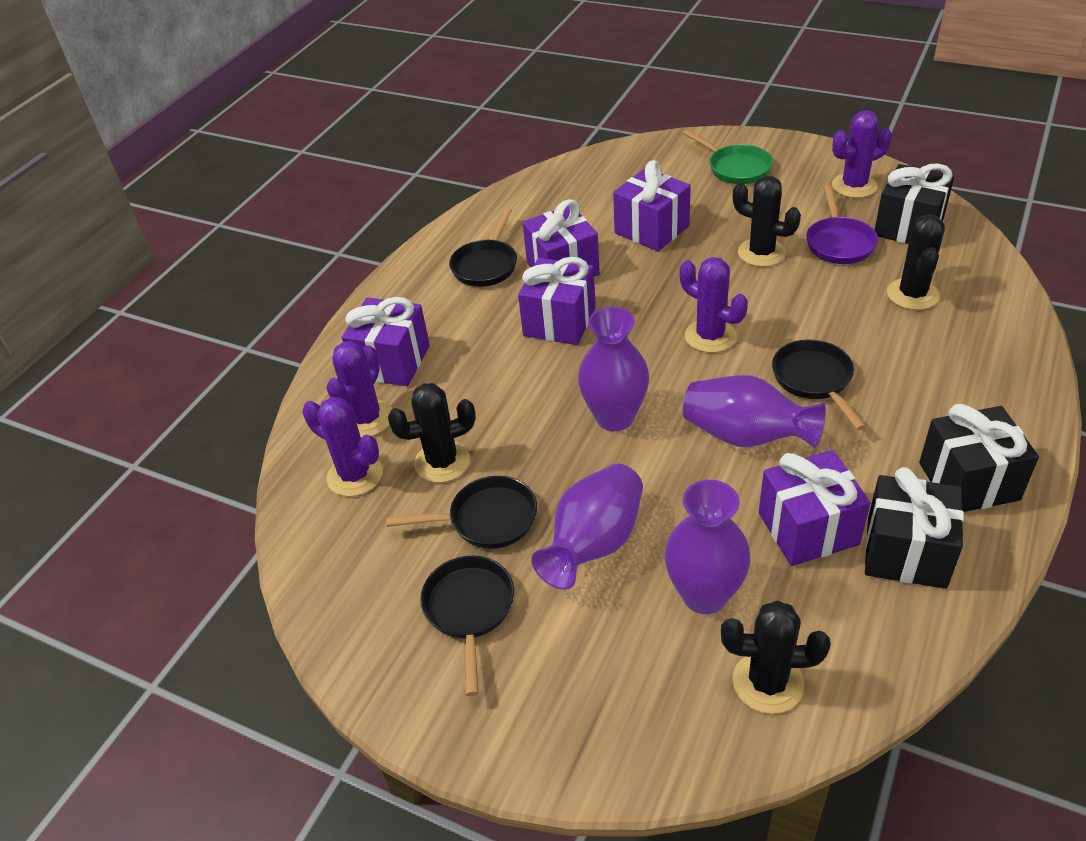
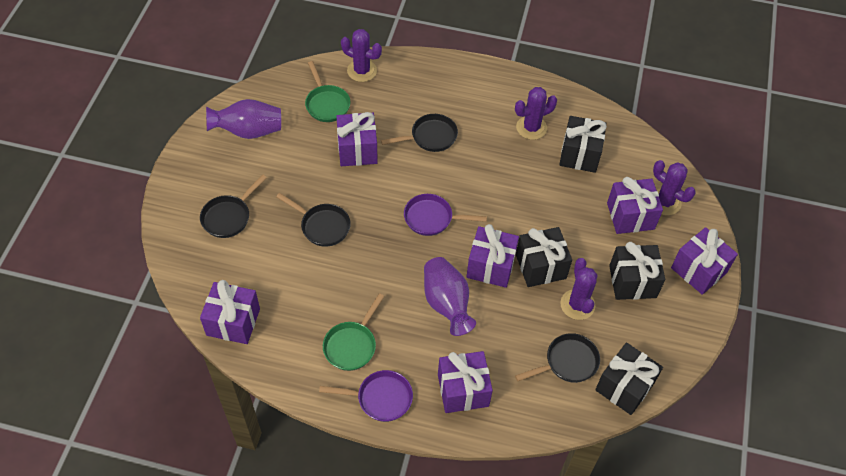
black cactus: [388,383,475,483] [721,600,831,714] [732,176,801,267] [887,214,945,310] = 4 -> none = 0
black gift: [865,467,964,589] [875,163,954,244] [919,404,1039,512] = 3 -> [516,227,572,287] [559,116,607,173] [595,342,663,415] [609,242,665,300] = 4
green pan: [683,129,773,184] = 1 -> [305,61,350,122] [323,293,384,371] = 2
purple gift: [342,297,430,386] [518,257,596,345] [523,199,600,277] [613,160,691,251] [759,450,870,566] = 5 -> [200,280,260,344] [336,112,378,166] [438,351,493,413] [466,224,519,288] [607,177,663,234] [671,227,738,295] = 6
purple pan: [806,185,878,264] = 1 -> [319,370,413,422] [404,194,487,236] = 2
purple vase: [531,464,643,590] [578,307,649,431] [665,480,751,614] [683,375,826,448] = 4 -> [206,99,281,139] [424,257,476,336] = 2

